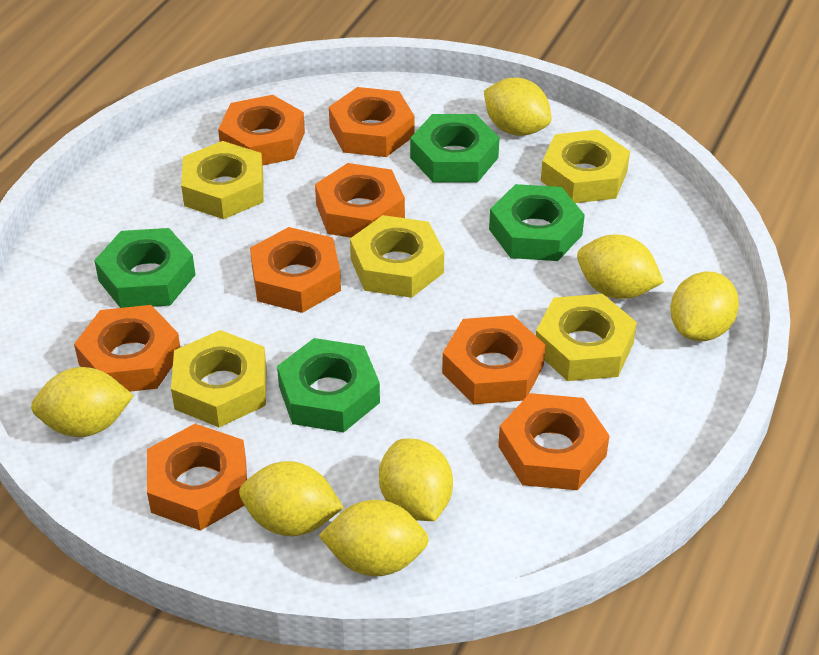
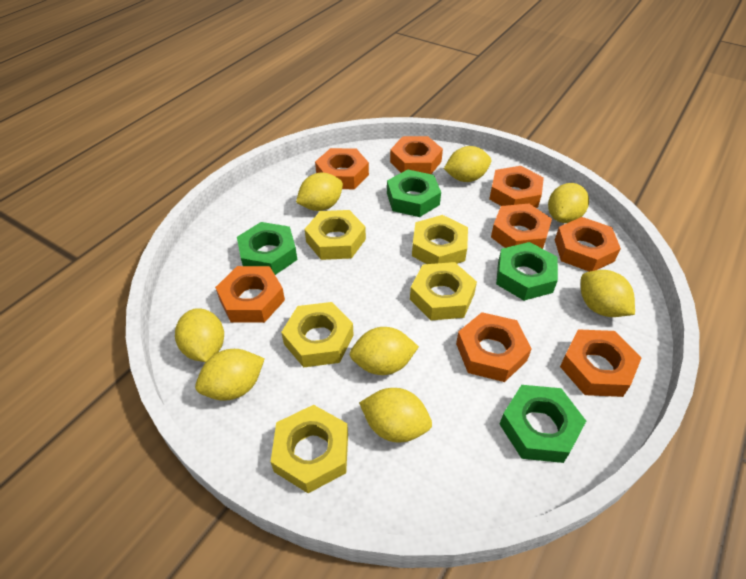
yellow lemon: [31,367,134,437] [239,461,344,536] [319,500,429,576] [379,438,453,521] [484,77,552,136] [577,235,664,299] [670,272,739,341] = 7 -> [175,308,224,362] [195,349,265,401] [296,173,343,211] [350,327,419,375] [359,388,432,442] [444,146,491,182] [548,183,589,223] [581,270,635,317] = 8

